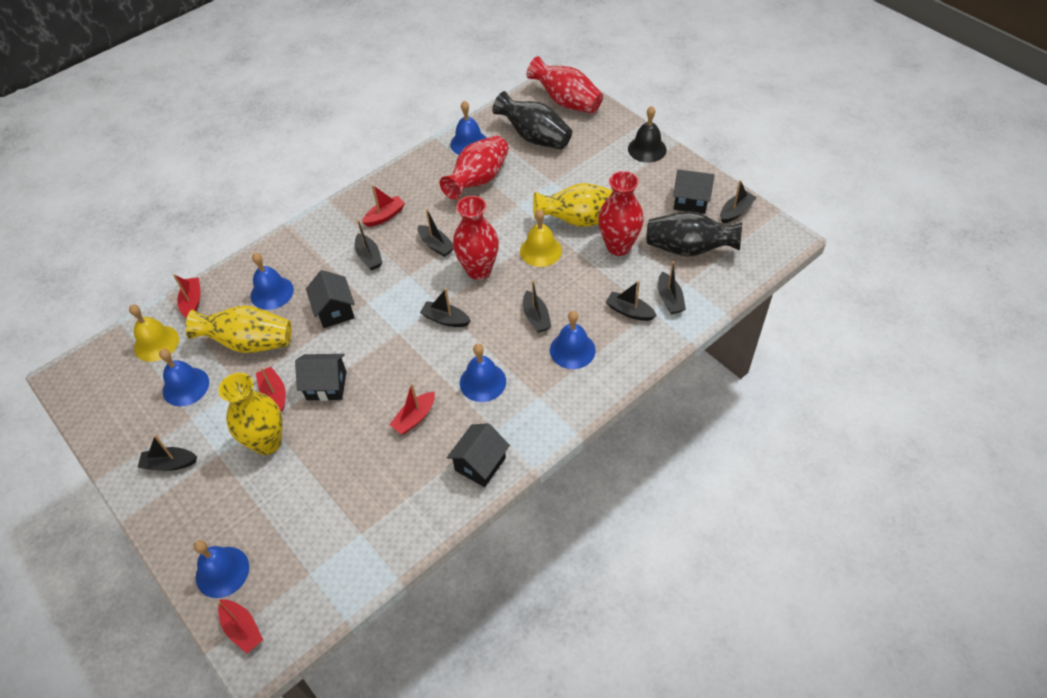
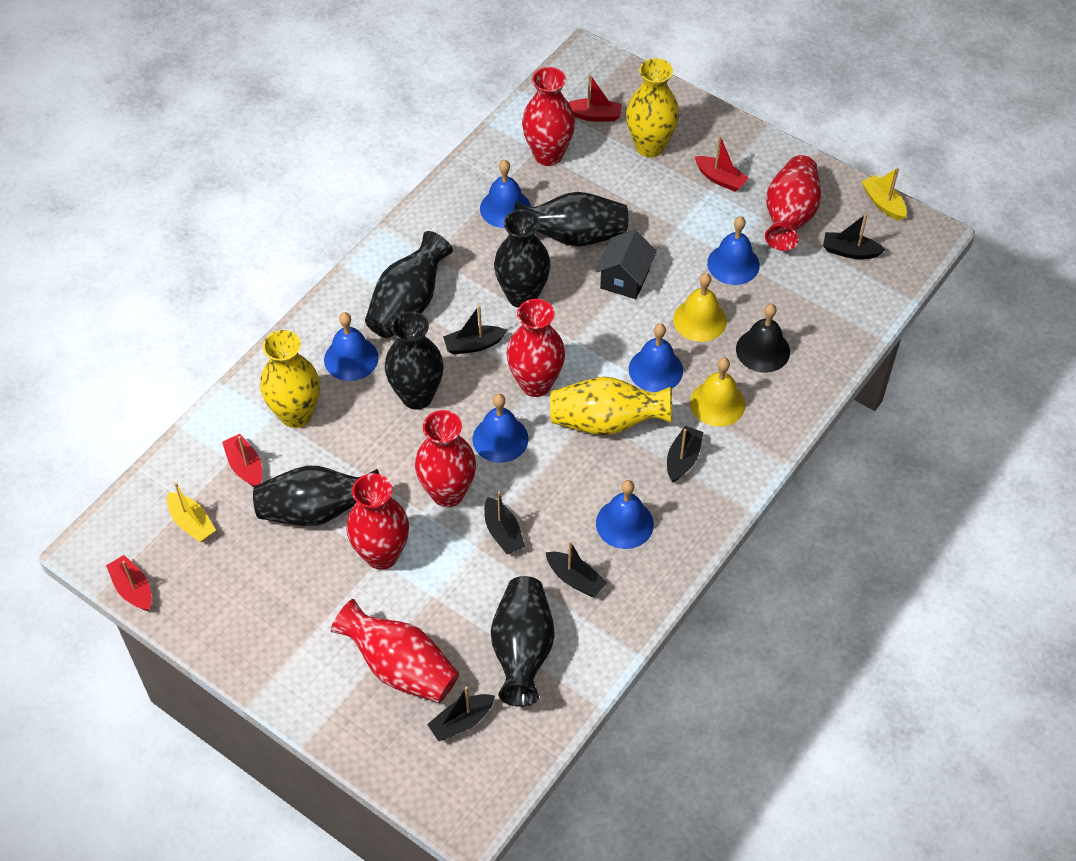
black boat: [138,435,197,471] [355,220,383,270] [418,209,453,257] [420,288,471,327] [523,280,551,333] [606,281,657,321] [658,261,686,314] [720,180,757,223] = 8 -> [427,686,495,741] [443,305,507,355] [484,491,525,554] [546,541,607,597] [667,426,703,482] [823,213,885,259] = 6
black house: [295,354,347,401] [306,270,355,328] [447,423,510,487] [673,169,715,214] = 4 -> [595,230,657,299] = 1
black vase: [492,91,572,150] [647,211,742,256] = 2 -> [253,466,379,526] [365,231,453,338] [385,311,443,410] [491,576,555,707] [494,209,551,308] [514,192,628,247] = 6
red boat: [173,274,200,318] [217,599,263,654] [256,367,286,412] [362,185,405,227] [389,383,435,434] = 5 -> [106,555,152,611] [222,434,262,487] [568,74,622,122] [695,136,749,192] = 4
red vase: [440,136,509,200] [453,196,499,280] [526,56,603,114] [598,171,644,256] = 4 -> [331,599,459,703] [346,473,409,570] [415,410,476,507] [507,299,565,397] [522,67,575,166] [765,155,821,251] = 6
yellow boat: none = 0 -> [167,483,216,542] [862,168,907,221] = 2

